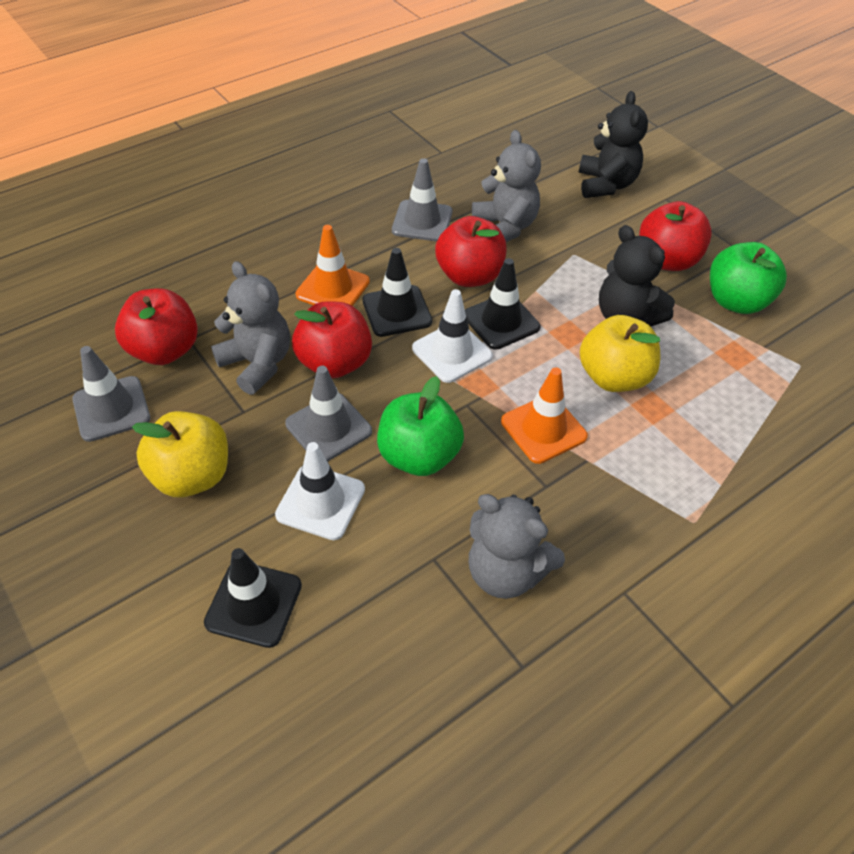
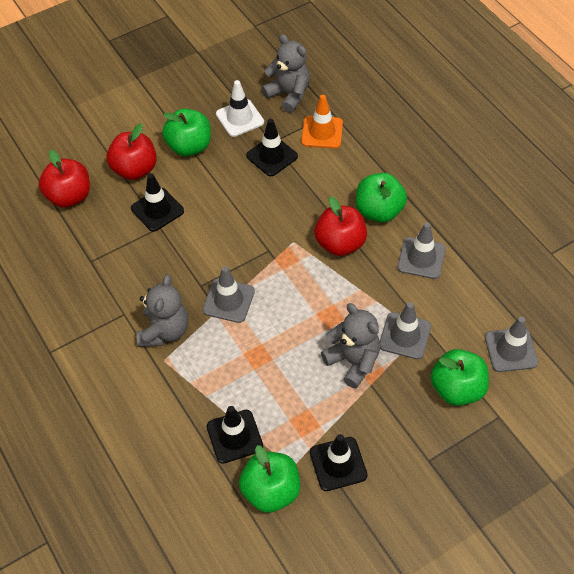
black teddy bear: [579,91,648,198] [599,225,675,326] = 2 -> none = 0
black traffic cone: [204,548,302,648] [362,248,432,337] [465,258,540,350] = 3 -> [131,173,184,232] [207,406,263,464] [246,119,298,176] [310,434,368,491] = 4
green apple: [377,376,464,476] [710,242,787,314] = 2 -> [162,109,211,156] [239,445,300,513] [356,173,407,223] [431,349,489,406] = 4
grey traffic cone: [72,346,150,442] [285,366,372,462] [392,158,452,242] = 3 -> [202,266,255,323] [380,302,431,359] [397,223,446,279] [485,317,538,372] = 4
orange traffic cone: [295,225,370,306] [501,367,588,464] = 2 -> [301,95,343,148] = 1
red apple: [115,289,198,365] [292,301,372,378] [435,216,507,287] [639,201,712,271] = 4 -> [39,150,90,208] [107,123,157,180] [315,196,367,256] = 3
white traffic cone: [275,442,365,540] [412,289,493,383] = 2 -> [216,80,264,137] = 1
yellow apple: [132,411,228,497] [580,315,660,392] = 2 -> none = 0

